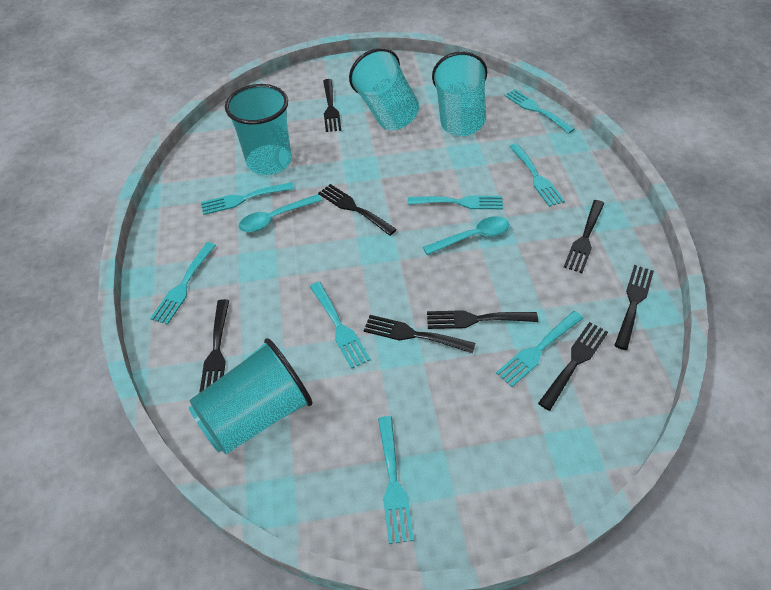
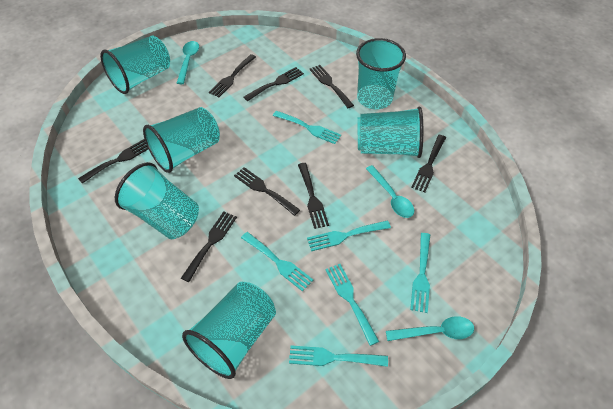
turquoise cup: [189,338,312,454] [225,84,292,175] [349,48,419,130] [432,51,487,136] = 4 -> [100,35,170,94] [115,162,199,239] [143,107,220,173] [182,282,276,379] [356,38,406,109] [358,107,423,158] = 6
turquoise fork: [150,242,216,325] [201,182,294,215] [310,282,371,369] [378,416,414,544] [408,195,503,209] [496,311,583,387] [504,89,575,133] [509,143,565,207] = 8 -> [241,232,313,292] [273,111,341,144] [289,345,388,367] [307,220,391,251] [325,264,379,346] [410,233,430,313] = 6
turquoise spoon: [239,194,322,232] [423,216,509,255] = 2 -> [177,41,199,84] [366,165,414,218] [386,316,474,341] = 3

